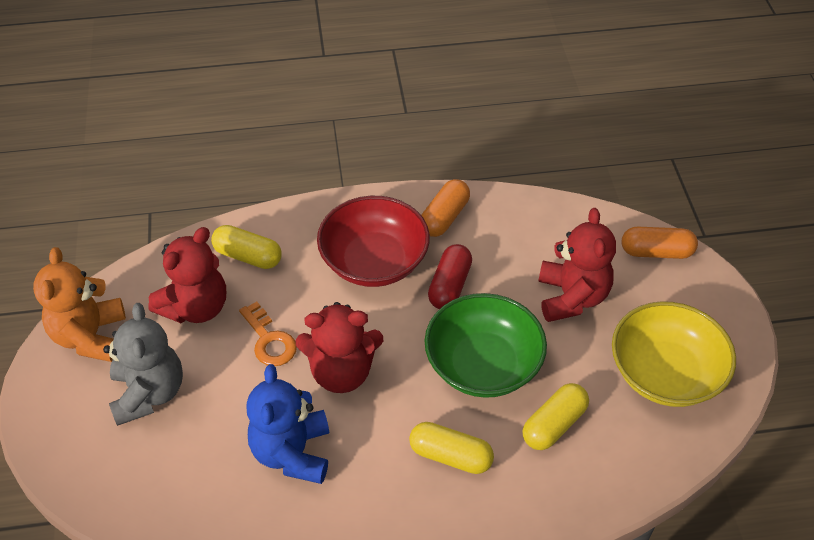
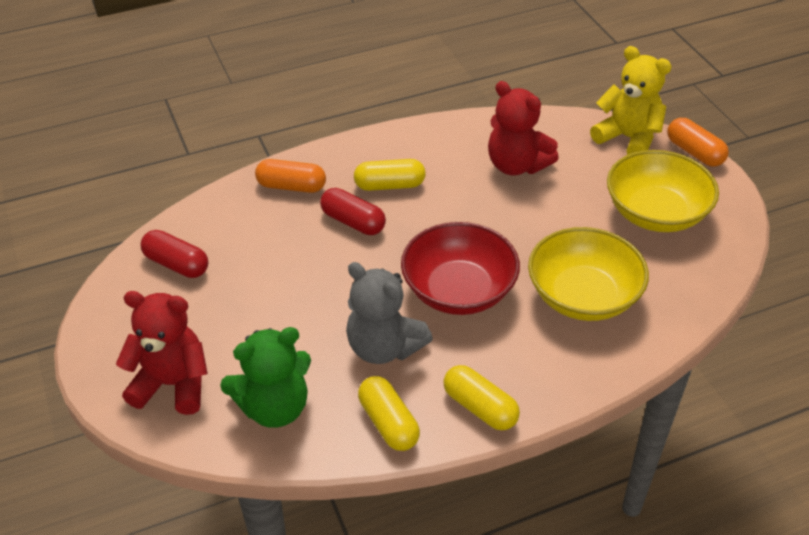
blue teddy bear: [246,364,329,484] = 1 -> none = 0
green bowl: [424,293,547,398] = 1 -> none = 0
green teddy bear: none = 0 -> [220,327,311,428] = 1
orange key: [239,301,297,366] = 1 -> none = 0
orange teddy bear: [33,247,126,362] = 1 -> none = 0
red capsule: [428,244,472,309] = 1 -> [141,230,208,278] [320,188,386,235] = 2
red teddy bear: [148,227,226,323] [296,302,383,393] [538,208,616,322] = 3 -> [116,291,208,415] [488,81,559,175] = 2
yellow bowl: [612,301,736,407] = 1 -> [528,227,649,321] [607,150,719,232] = 2
yellow teddy bear: none = 0 -> [590,46,672,155] = 1

